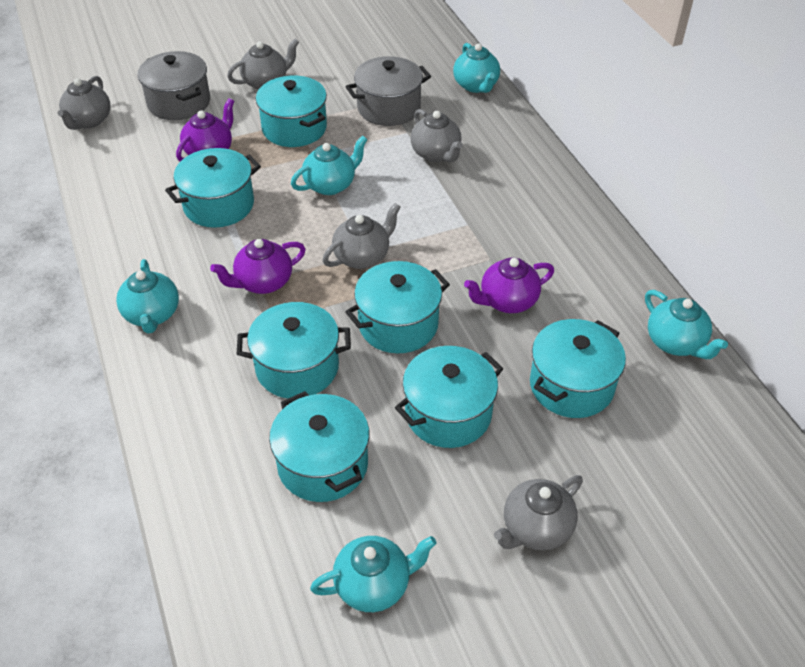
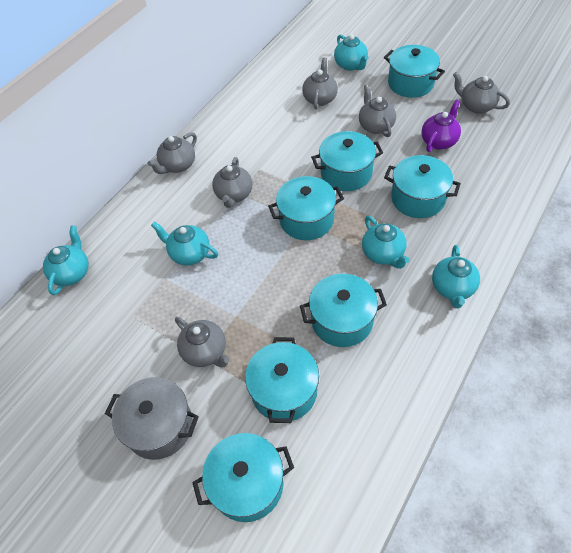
grey pot: [137,51,210,120] [346,56,431,126] = 2 -> [105,377,199,460] = 1
grey teapot: [58,76,111,130] [227,39,299,90] [323,203,401,269] [410,109,462,162] [494,475,583,550] = 5 -> [147,132,197,174] [175,317,230,367] [212,157,252,208] [302,58,338,109] [359,84,396,137] [453,72,510,113] = 6
purple teapot: [176,98,234,161] [210,239,306,294] [464,257,554,313] = 3 -> [421,100,461,152] = 1

